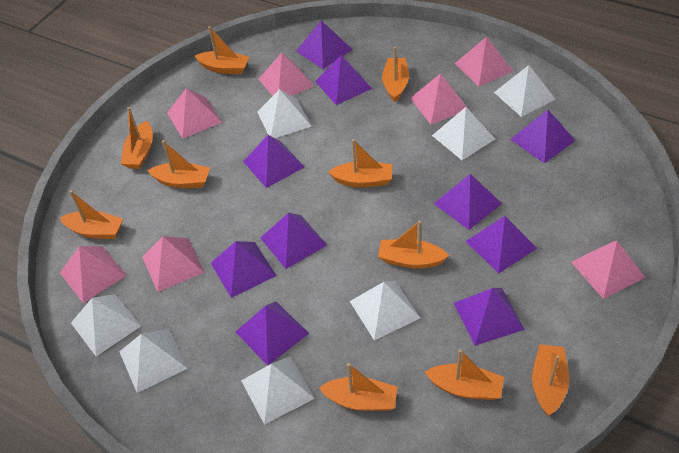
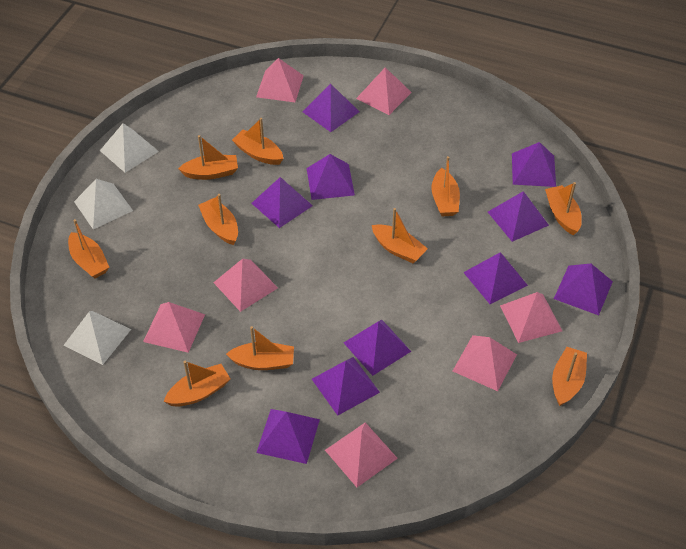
white pyramid: [71,294,141,356] [119,329,188,393] [241,356,315,425] [258,89,312,138] [350,280,420,340] [432,107,495,160] [494,65,555,117] = 7 -> [63,311,131,365] [74,179,133,229] [100,123,159,173] = 3

